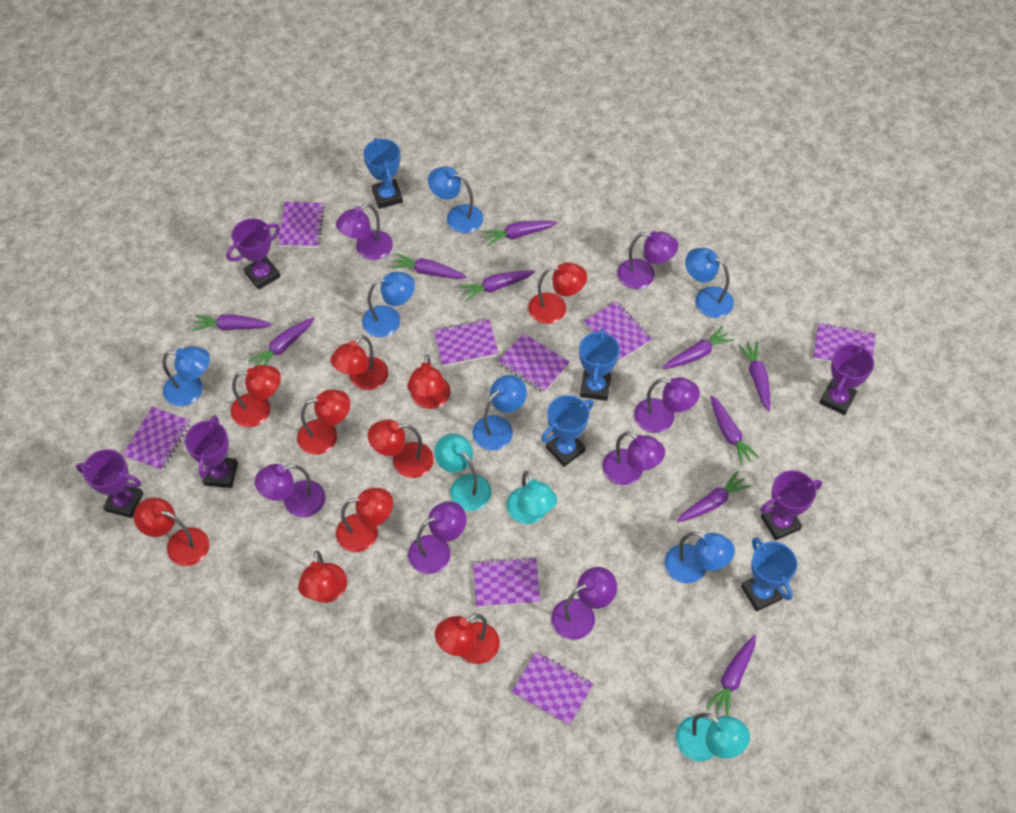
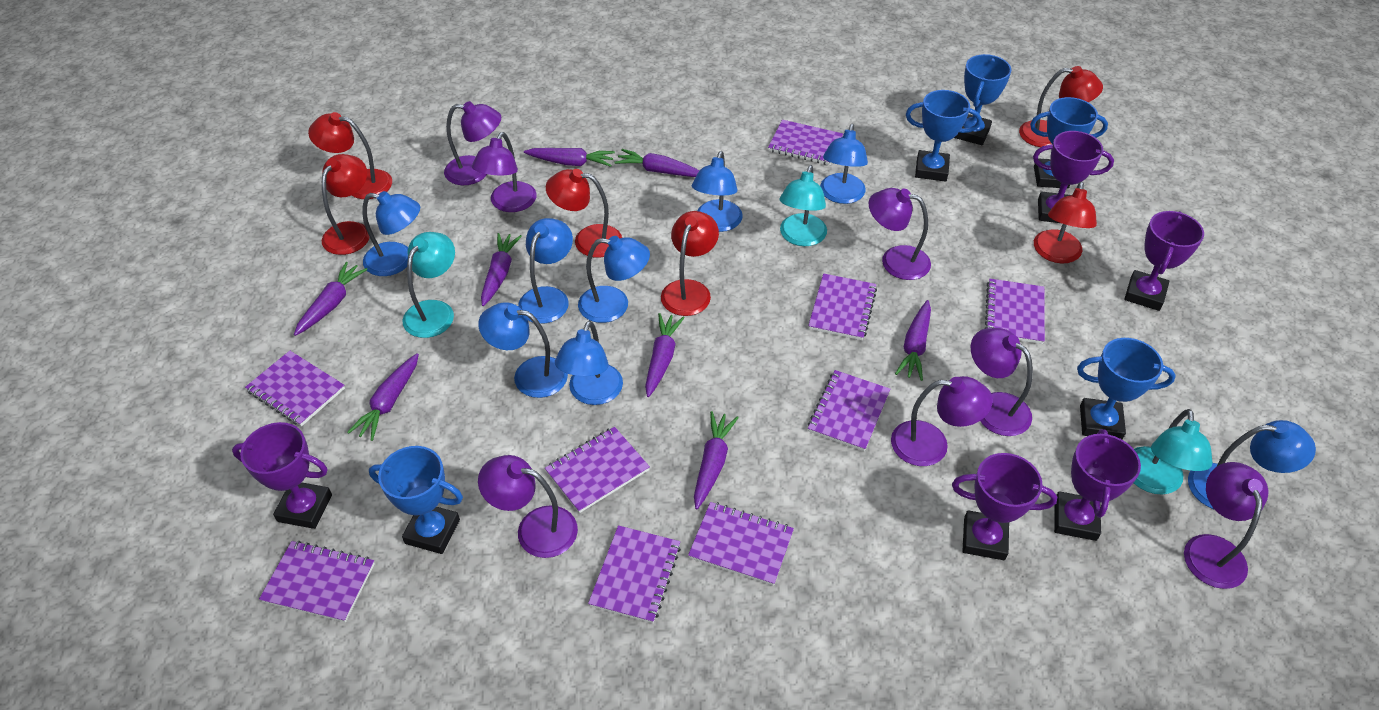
blue lamp: [162,346,210,406] [362,272,415,337] [428,166,483,233] [472,375,527,451] [664,531,735,584] [685,248,734,318] = 6 -> [362,191,420,276] [478,302,568,398] [518,218,573,324] [555,320,623,405] [578,236,650,323] [692,151,743,232] [820,124,868,204] [1188,420,1316,509] = 8
blue trophy: [363,138,403,209] [541,395,594,467] [579,328,620,401] [741,537,797,612] = 4 -> [369,446,463,554] [906,90,982,182] [954,54,1011,145] [1030,97,1108,189] [1077,338,1176,440] = 5
purple carrot: [193,314,272,331] [248,317,314,366] [391,253,467,279] [459,270,535,302] [482,221,557,246] [663,326,734,369] [677,471,751,522] [706,635,756,716] [710,395,760,466] [738,341,770,412] = 10 -> [294,262,368,336] [347,353,419,441] [481,233,522,306] [524,148,615,167] [614,149,700,177] [645,313,685,397] [694,411,739,509] [895,300,931,381] = 8
purple notebook: [123,407,191,471] [278,202,325,248] [434,319,499,367] [473,557,540,607] [498,333,570,393] [512,652,593,726] [584,301,652,362] [813,323,876,362] = 8 -> [245,351,345,426] [259,541,375,622] [545,427,650,513] [588,525,681,623] [688,502,794,586] [768,120,843,165] [808,273,877,340] [808,370,890,451] [985,279,1045,344] = 9
red lamp: [134,497,210,566] [231,365,281,427] [297,390,350,455] [298,550,347,603] [330,335,388,390] [336,488,393,552] [368,420,434,478] [407,354,451,409] [435,614,500,664] [528,262,587,324] = 10 -> [308,112,392,199] [321,154,369,255] [546,169,622,258] [661,211,719,316] [1019,66,1103,147] [1034,182,1097,263] = 6

